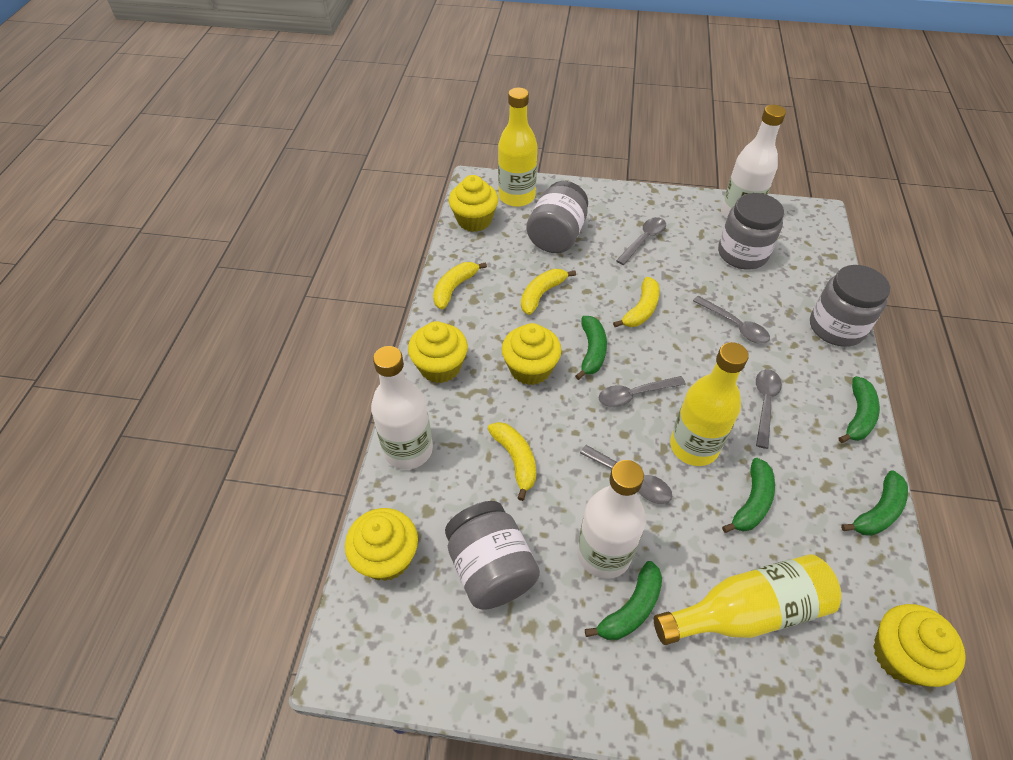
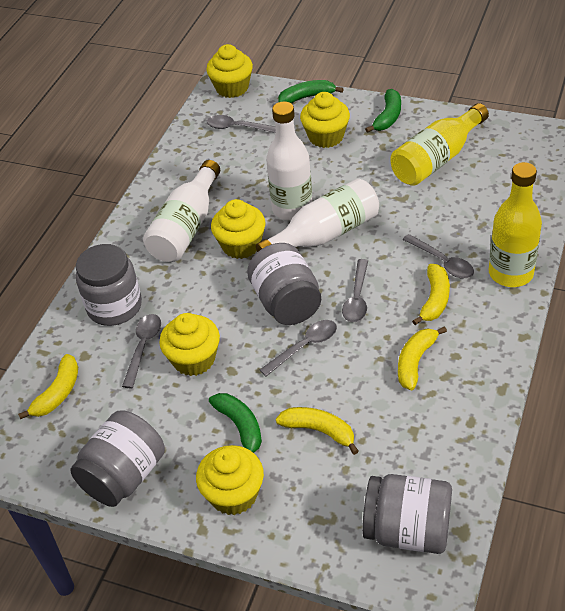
green banana: [575,316,607,380] [585,561,662,640] [722,458,775,533] [839,376,880,443] [841,470,908,536] = 5 -> [209,393,262,453] [278,80,343,104] [365,89,401,133] = 3
yellow bottle: [498,87,537,207] [654,554,841,645] [670,342,749,466] = 3 -> [390,103,489,186] [489,162,542,287] = 2

